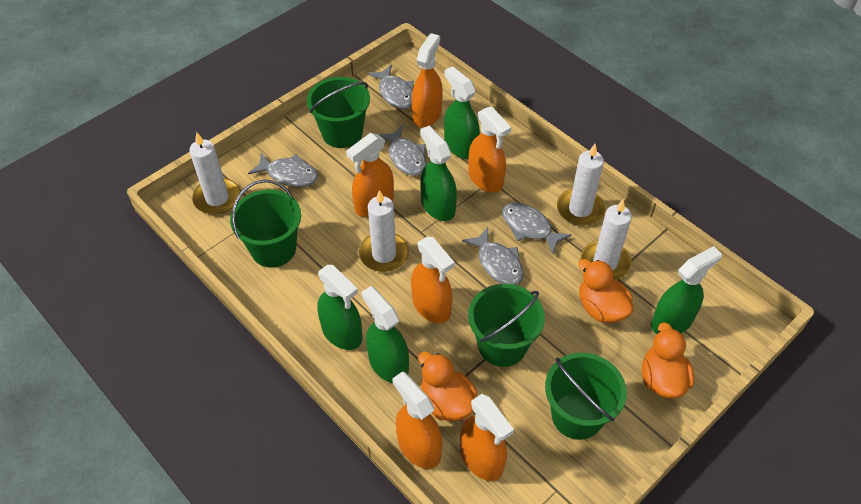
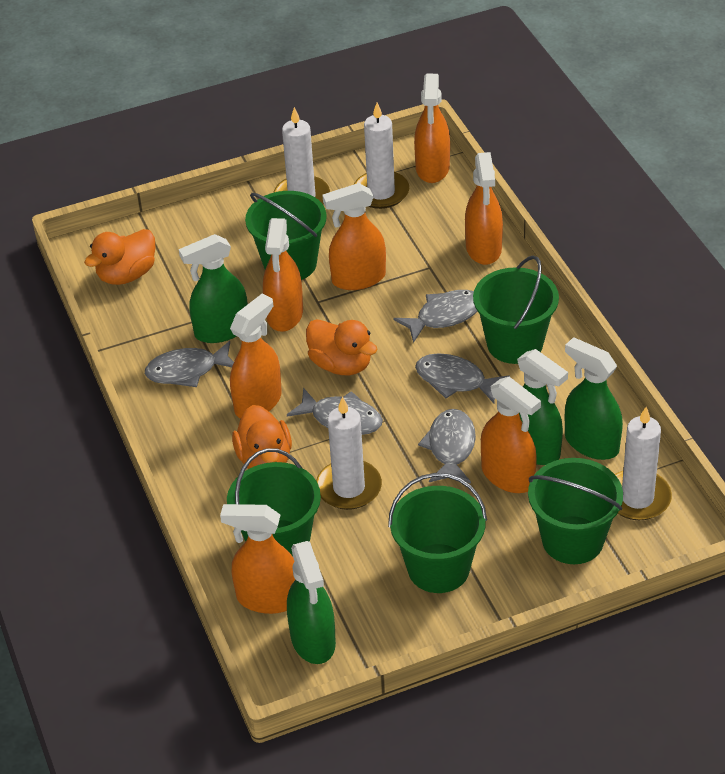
green bucket: [230,180,301,268] [307,77,370,148] [468,284,545,367] [545,353,627,440] = 4 -> [227,448,321,557] [245,191,327,280] [388,473,487,593] [473,256,559,364] [528,458,623,564] = 5
green spray bottle: [317,265,362,350] [361,286,409,383] [420,126,457,221] [444,66,480,159] [651,246,722,334] = 5 -> [179,234,248,343] [287,541,336,664] [517,349,568,465] [565,337,623,460] = 4
orange spray bottle: [346,133,394,217] [392,371,442,469] [411,237,455,323] [412,33,443,127] [460,394,514,481] [468,107,511,193] = 6 -> [220,504,296,614] [230,293,282,419] [263,218,303,332] [323,183,386,290] [414,74,450,183] [465,152,503,265] [481,377,541,493] = 7

